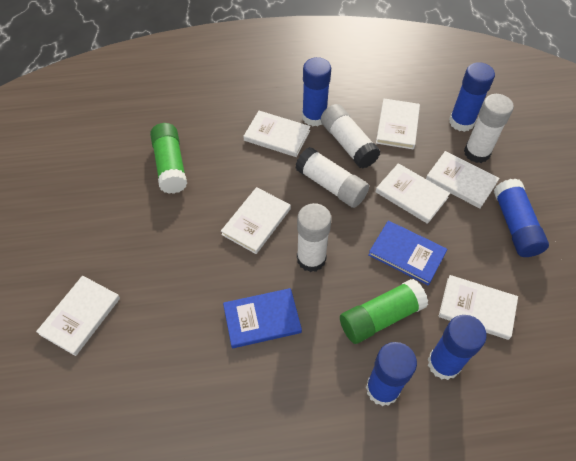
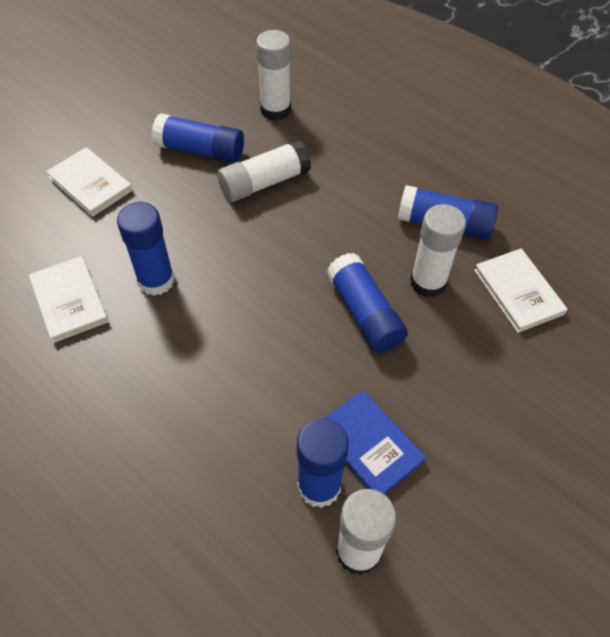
blue book: [223,288,302,348] [369,221,447,286] = 2 -> [324,390,426,495] = 1
green glue stick: [150,123,187,194] [340,279,428,344] = 2 -> none = 0
white book: [36,276,120,356] [221,187,291,254] [243,111,311,157] [376,99,420,149] [376,163,450,224] [426,151,499,209] [439,275,518,340] = 7 -> [29,256,108,343] [46,147,133,217] [474,248,568,333] = 3

